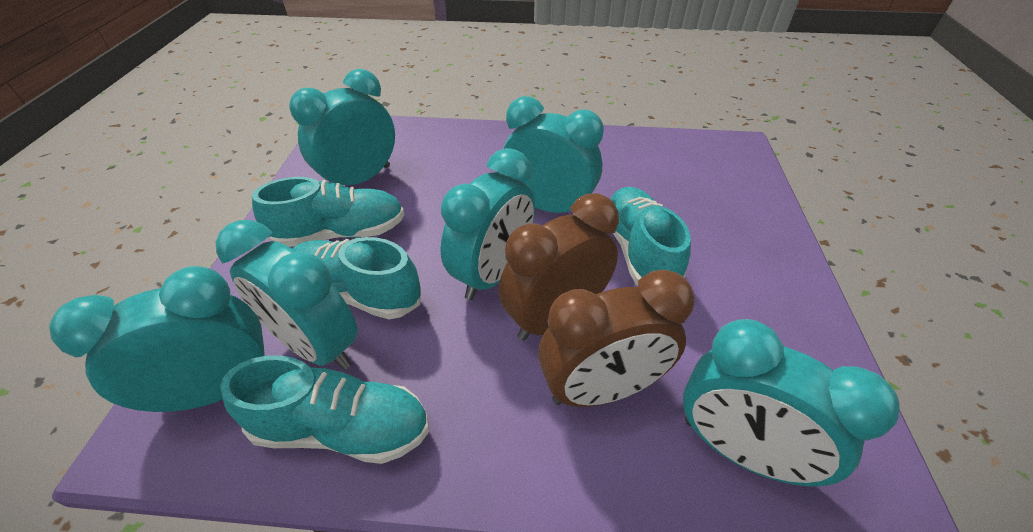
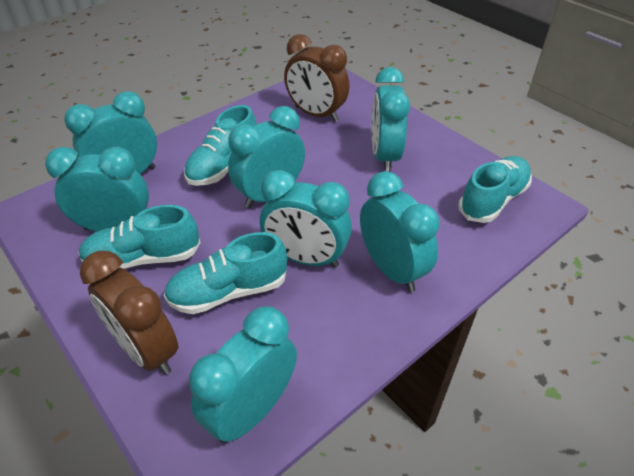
turquoise clock: [49,266,265,412] [216,220,358,370] [289,69,395,185] [440,148,535,300] [503,96,604,213] [683,319,900,486] = 6 -> [45,147,149,232] [64,91,157,174] [189,307,297,443] [228,106,305,208] [260,170,352,268] [360,171,440,292] [372,67,410,172] = 7

